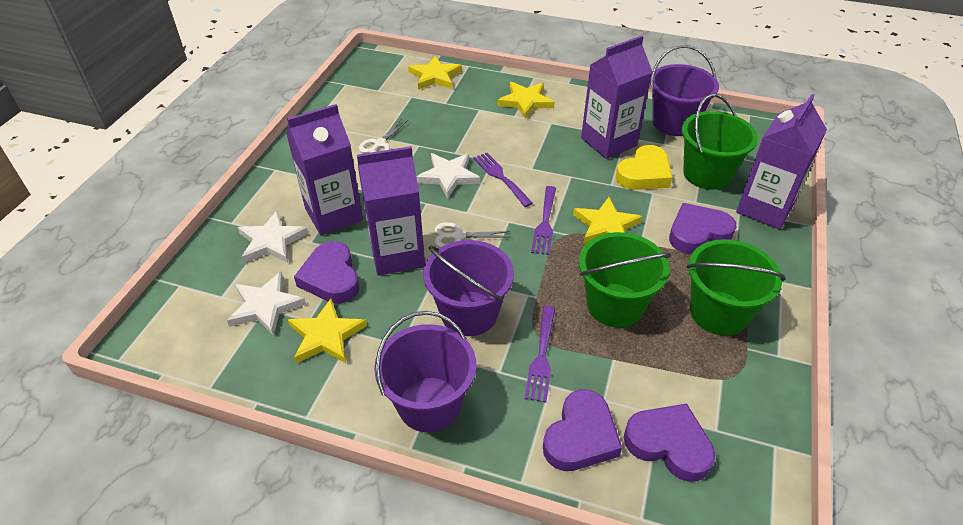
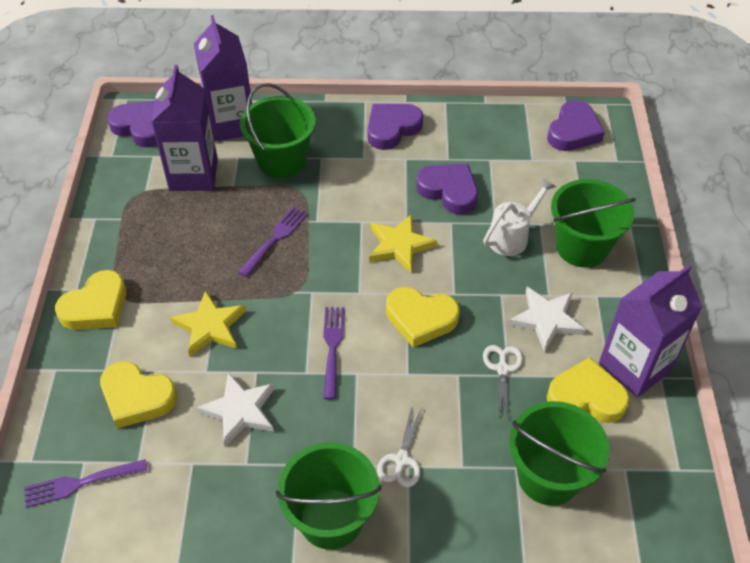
green bucket: [579,232,671,328] [682,94,758,190] [687,239,786,336] = 3 -> [240,83,316,178] [276,442,382,550] [510,401,610,506] [551,179,636,267] = 4
purple bucket: [374,311,476,432] [423,240,514,336] [650,45,719,136] = 3 -> none = 0
purple carton: [286,104,363,235] [357,146,425,276] [581,36,652,159] [736,94,827,229] = 4 -> [151,65,218,191] [194,15,252,142] [599,265,703,398] = 3
white star: [227,272,306,336] [238,211,309,263] [417,153,481,199] = 3 -> [196,372,275,447] [508,287,586,352] = 2
white watering can: none = 0 -> [483,178,556,256] = 1
yellow heart: [616,145,673,190] = 1 -> [55,270,126,330] [100,361,177,429] [386,287,459,348] [547,357,630,423] = 4
yellow star: [288,299,367,363] [408,56,462,90] [497,82,554,119] [573,197,642,244] = 4 -> [170,290,246,356] [369,214,437,273] = 2

